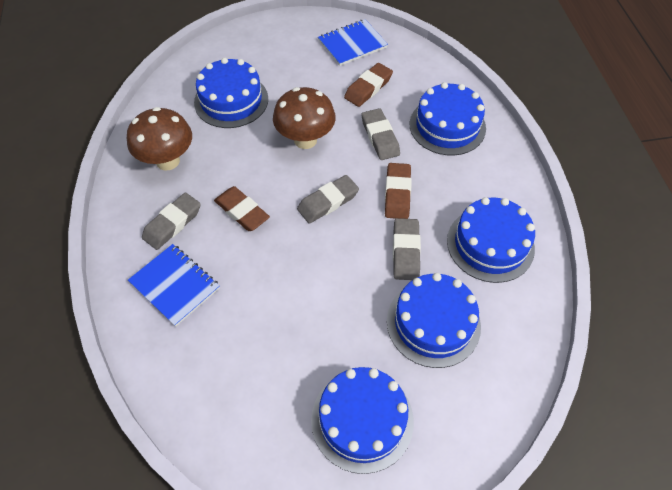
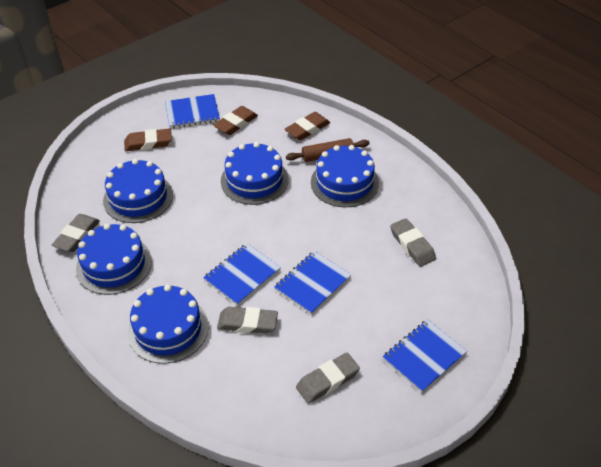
blue notebook: [128,244,220,327] [318,19,388,66] = 2 -> [165,94,220,128] [203,243,281,306] [274,251,351,315] [383,319,467,393] = 4
brown mushroom: [127,107,192,171] [273,87,336,149] = 2 -> none = 0
brown rolling pin: none = 0 -> [286,138,370,162] = 1

